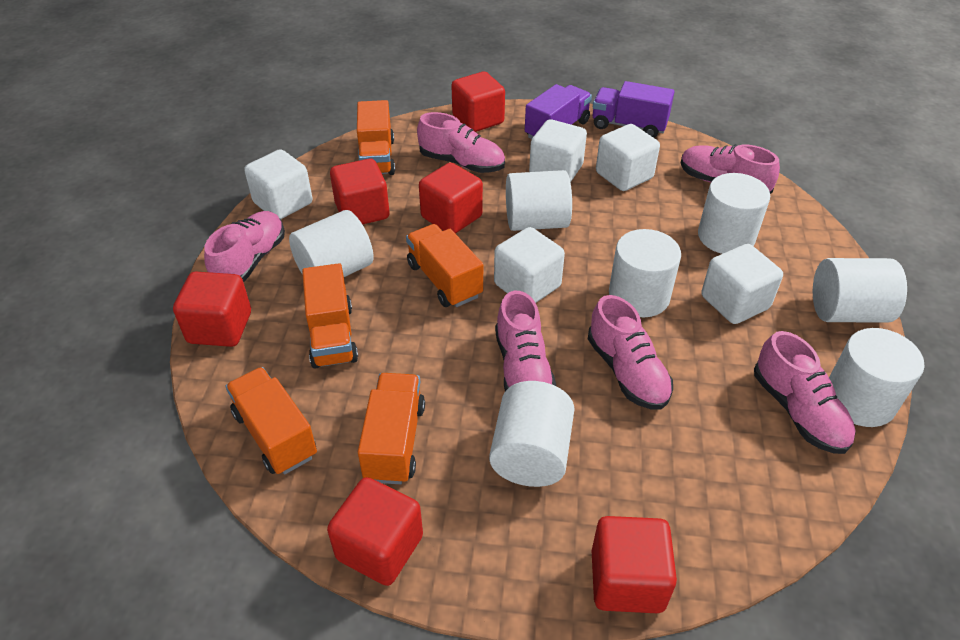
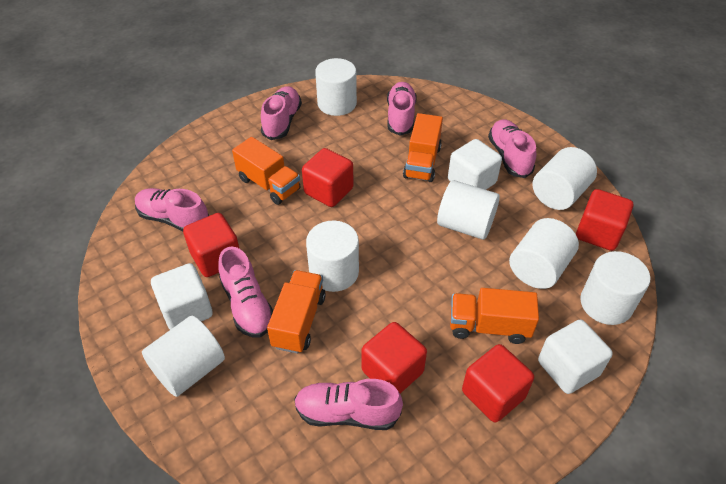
orange truck: [225,367,317,475] [302,263,358,368] [357,100,395,175] [358,373,425,484] [406,224,483,307] = 5 -> [232,137,301,205] [267,270,326,354] [403,113,443,182] [450,288,539,344] = 4
purple truck: [525,84,592,139] [593,81,675,138] = 2 -> none = 0
red cube: [173,272,251,347] [327,477,423,586] [330,159,389,225] [419,163,483,234] [451,72,505,132] [592,516,677,613] = 6 -> [183,213,239,277] [302,148,354,207] [362,322,427,393] [462,344,534,423] [576,189,633,251] = 5
white cube: [244,149,312,219] [494,227,565,303] [529,119,587,182] [596,124,660,191] [701,244,783,324] = 5 -> [151,263,213,330] [448,139,502,190] [538,320,613,394] = 3

